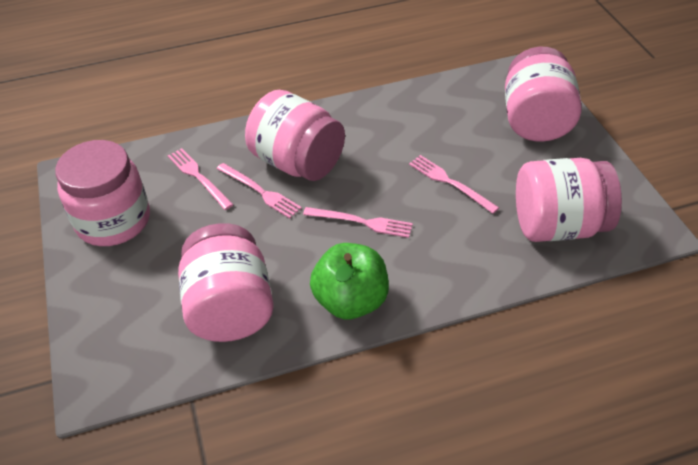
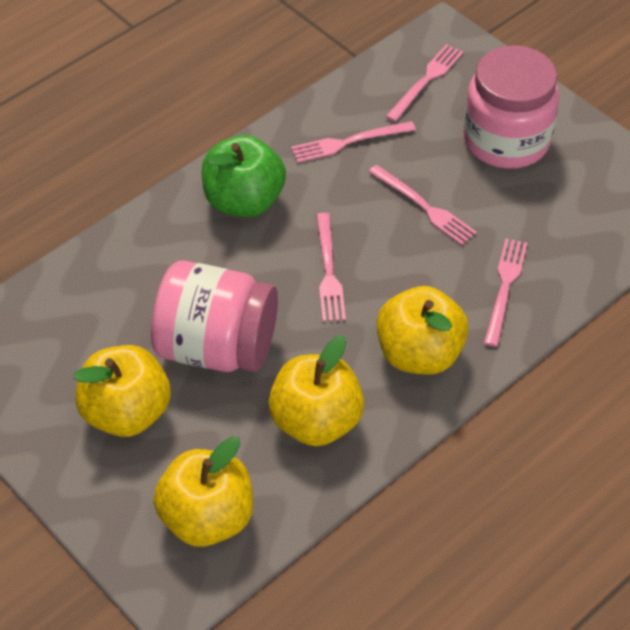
pink fork: [168,148,234,210] [217,163,302,219] [303,207,413,238] [409,155,499,214] = 4 -> [291,121,416,163] [316,213,346,322] [369,165,477,245] [385,44,463,122] [484,239,527,347] = 5
pink jar: [55,140,150,246] [178,223,274,342] [245,90,345,181] [505,47,582,142] [516,158,622,242] = 5 -> [151,261,278,372] [463,45,559,169] = 2
yellow apple: none = 0 -> [73,345,171,437] [153,436,253,547] [268,335,364,446] [377,286,469,375] = 4

